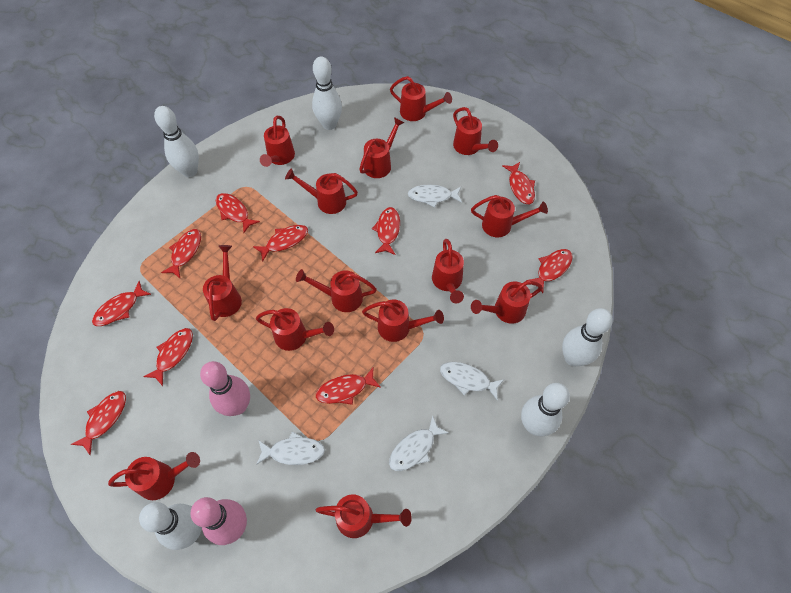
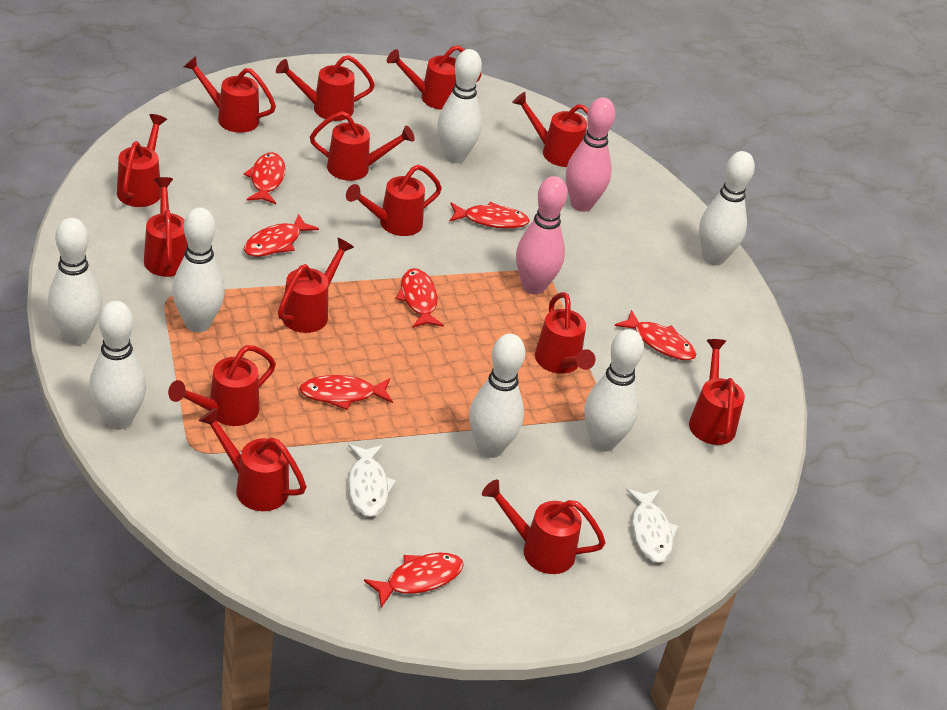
red fish: [71,391,126,456] [92,281,152,326] [143,328,193,386] [161,229,201,278] [216,193,260,233] [253,225,308,262] [316,368,381,405] [372,207,400,255] [502,162,535,204] [526,249,573,293] = 10 -> [244,152,286,204] [244,214,319,257] [299,375,393,410] [364,553,464,608] [395,268,444,328] [449,202,530,229] [615,310,696,360] = 7
white bowling pin: [139,502,202,550] [154,106,199,177] [312,57,342,130] [521,383,570,437] [562,308,613,366] = 5 -> [48,218,102,345] [89,301,146,430] [172,207,225,332] [437,49,482,163] [469,334,525,458] [584,329,644,452] [699,151,755,266] = 7
white fish: [256,432,325,465] [389,415,448,471] [408,185,462,207] [440,362,504,400] = 4 -> [348,444,396,517] [626,489,679,563] = 2

